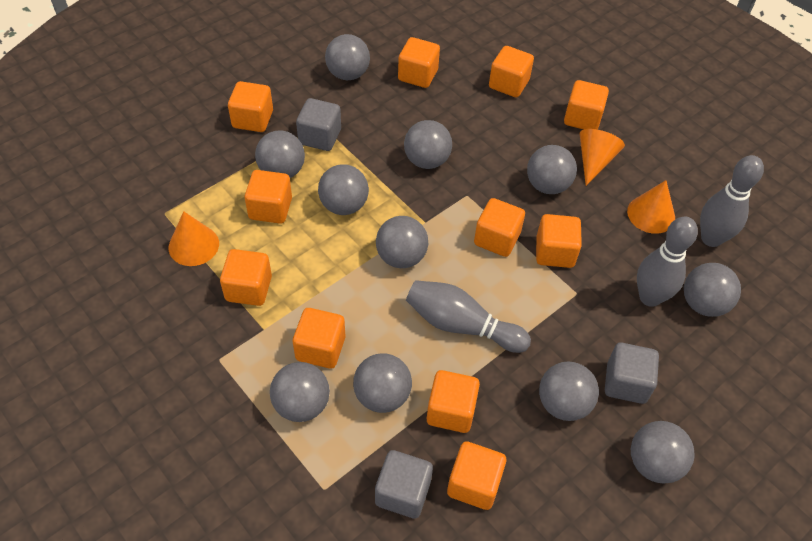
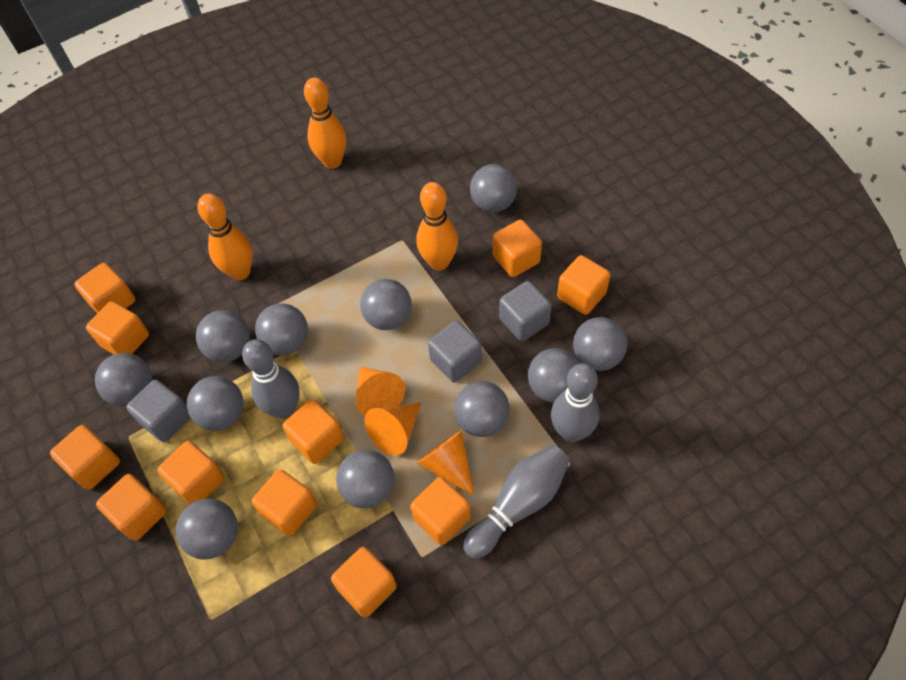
orange bowling pin: none = 0 -> [197,193,253,280] [304,77,346,169] [417,182,458,271] = 3

